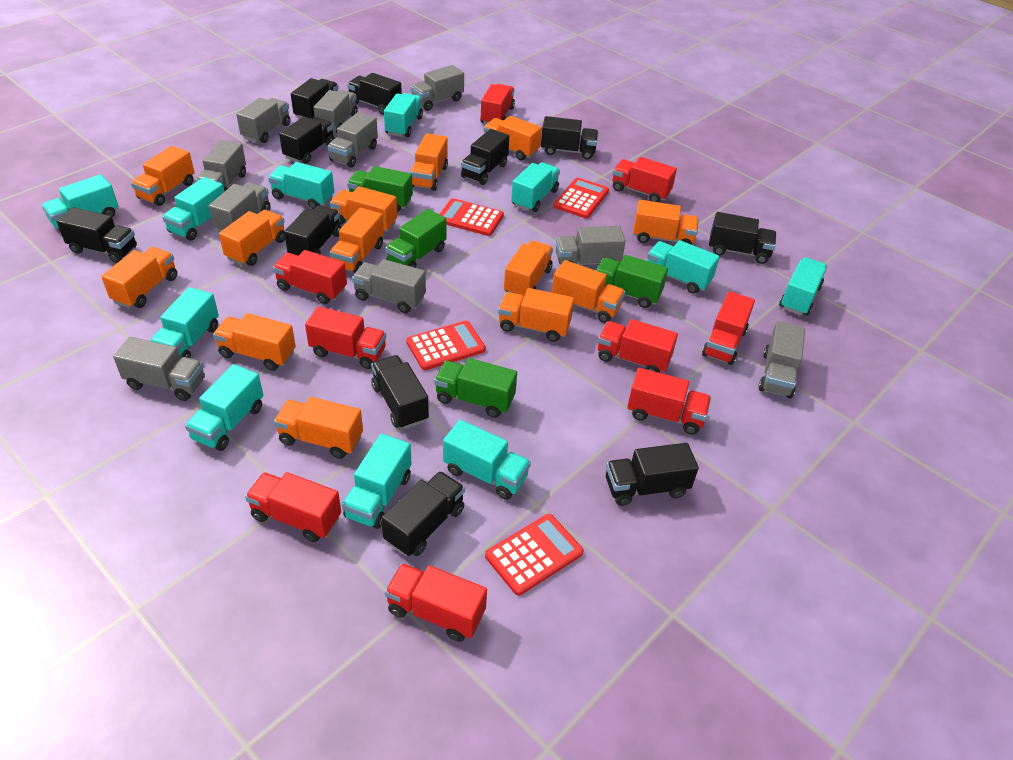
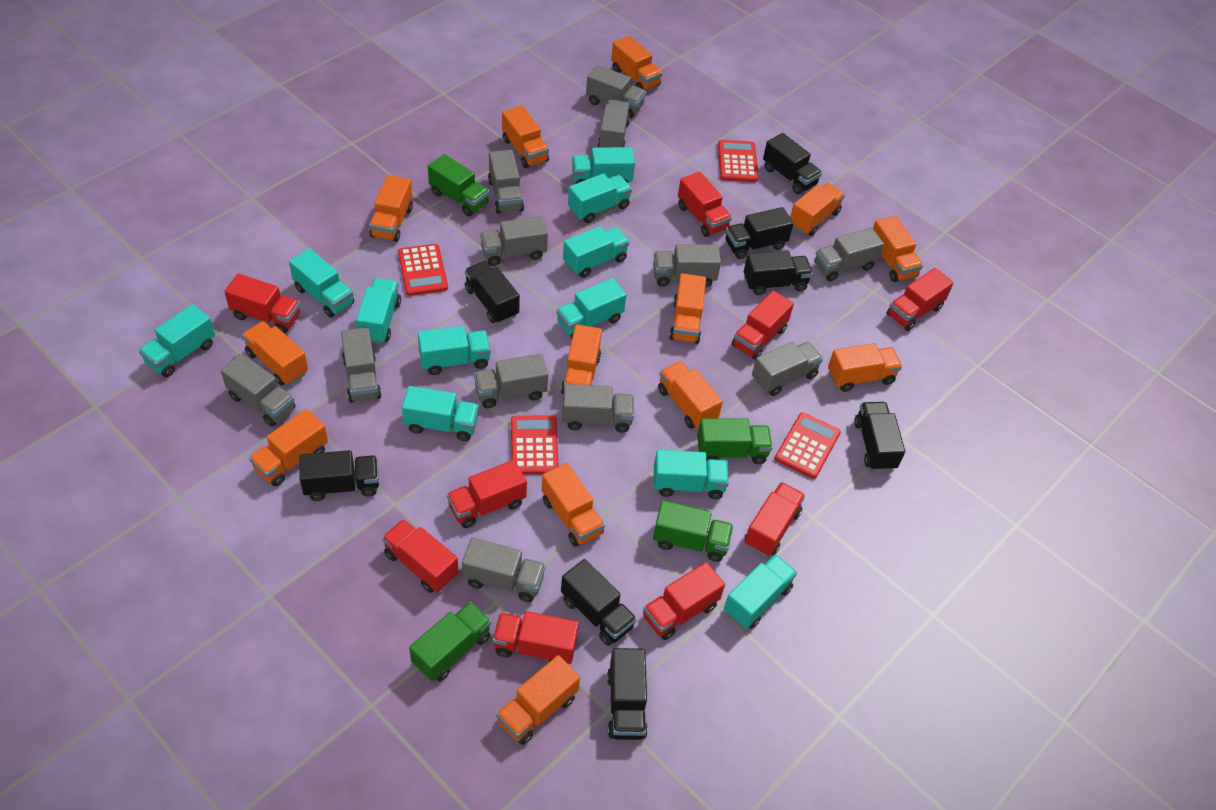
black truck: [57,207,137,263] [279,117,334,164] [284,205,341,256] [291,78,339,119] [347,73,402,115] [371,355,429,429] [381,471,465,556] [461,129,509,185] [541,116,598,159] [606,443,699,506] [709,212,777,264] = 11 -> [299,450,379,501] [465,261,520,324] [561,559,637,646] [607,648,648,740] [725,207,794,259] [744,250,813,295] [763,133,822,194] [854,402,905,471] = 8
grey truck: [113,337,205,401] [196,140,246,191] [209,182,271,232] [236,98,291,143] [314,90,358,133] [328,112,378,168] [352,259,426,313] [411,65,464,111] [556,226,626,265] [758,321,805,398] = 10 -> [221,354,296,427] [341,327,382,403] [462,538,546,602] [474,354,548,408] [480,216,548,266] [488,150,524,214] [562,384,634,433] [586,65,646,118] [598,100,630,148] [653,244,721,287] [752,342,823,396] [814,228,884,281] = 12

